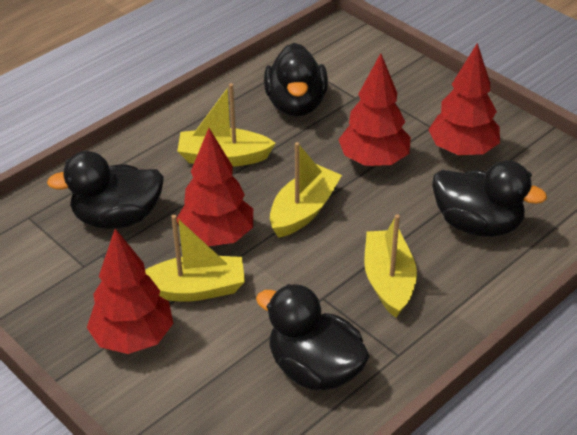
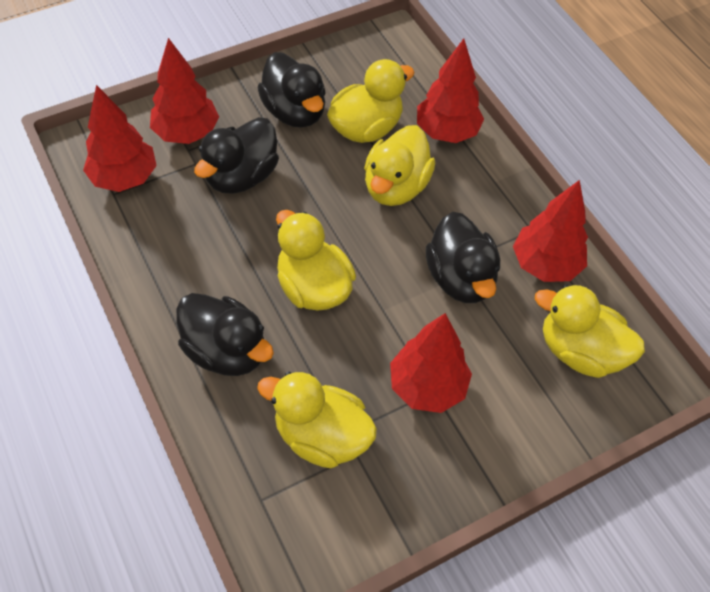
red tree: [87,229,173,354] [177,128,253,246] [338,53,411,167] [428,43,500,156] = 4 -> [83,85,157,192] [150,38,219,144] [390,313,472,413] [417,38,484,143] [513,180,588,282] = 5
yellow boat: [145,215,245,302] [177,83,276,167] [270,142,342,238] [364,214,417,318] = 4 -> none = 0
yellow duck: none = 0 -> [257,372,377,468] [276,210,356,311] [327,59,415,143] [364,125,435,206] [535,285,645,378] = 5

